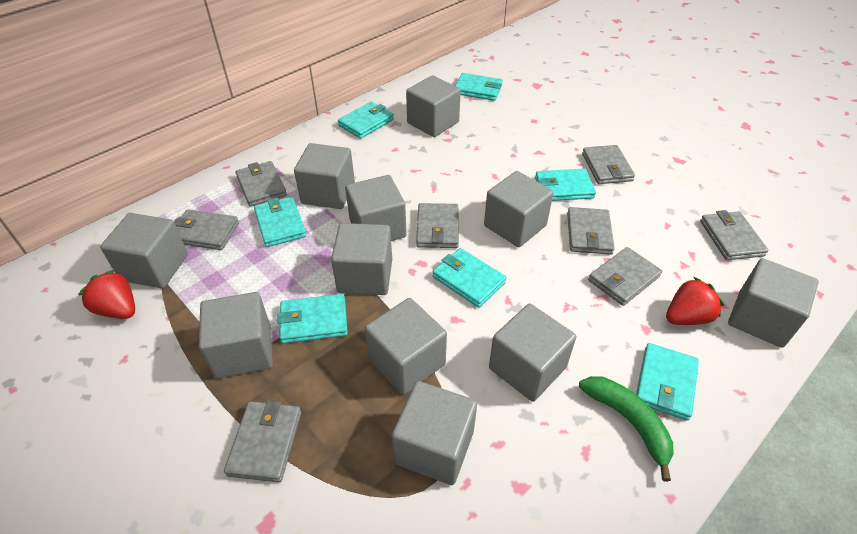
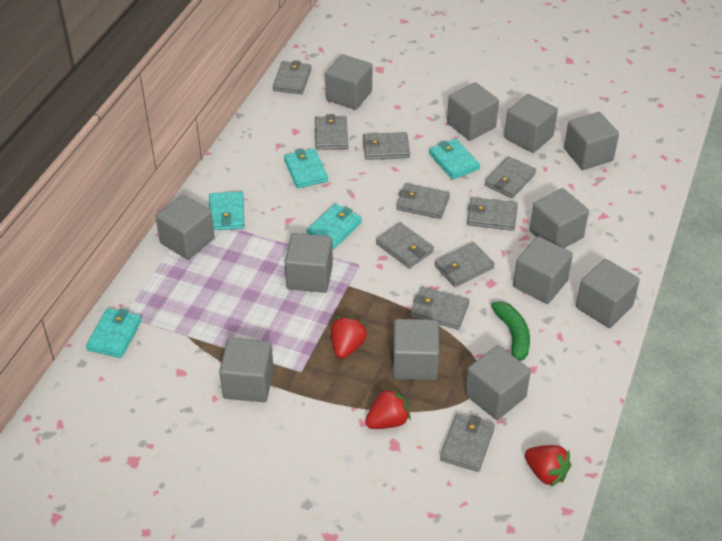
grey cube: [100,213,188,288] [199,292,273,379] [294,143,355,209] [331,223,392,295] [345,175,407,241] [365,298,447,395] [392,381,477,485] [406,75,461,137] [484,171,554,247] [489,304,576,402] [728,258,819,348] = 11 -> [155,195,215,260] [219,338,274,402] [285,233,333,293] [325,54,372,110] [393,319,439,380] [447,82,499,141] [465,345,531,420] [504,94,558,153] [513,236,573,304] [530,188,589,248] [564,112,619,170] [576,259,640,328] = 12
grey wallet: [174,209,239,250] [224,400,301,482] [235,161,287,207] [416,203,459,248] [567,207,615,255] [582,145,635,184] [588,247,662,306] [700,210,768,260] = 8 -> [273,60,311,94] [315,114,348,150] [363,132,410,160] [376,222,434,269] [396,183,450,219] [411,287,470,330] [434,242,495,287] [440,413,495,472] [467,197,518,231] [484,156,536,198] = 10
red strawberry: [78,269,135,319] [666,277,724,325] = 2 -> [331,316,368,359] [365,387,411,429] [525,445,571,487] = 3
turquoise wallet: [254,197,306,247] [277,294,348,344] [338,102,394,139] [432,248,507,308] [455,73,503,101] [535,169,596,201] [636,343,699,421] = 7 -> [86,308,141,358] [209,191,244,230] [284,148,328,188] [307,204,362,249] [429,139,480,180] = 5

